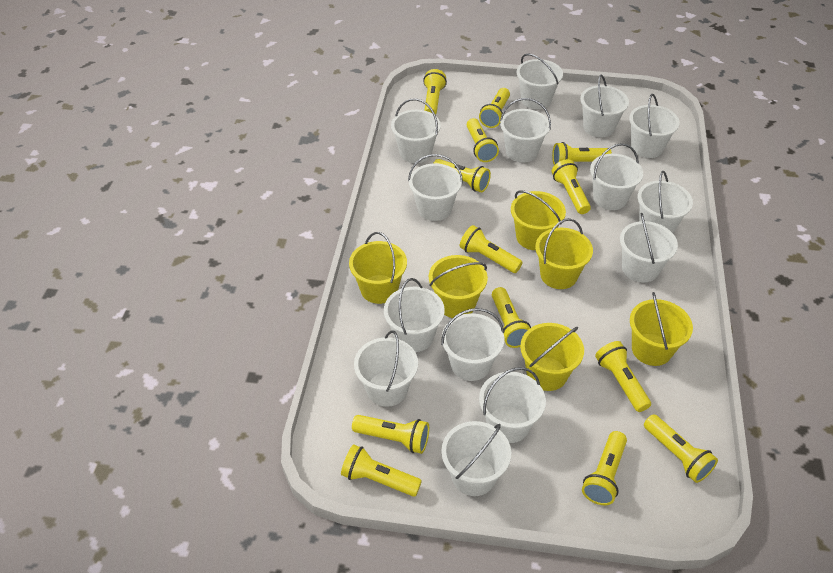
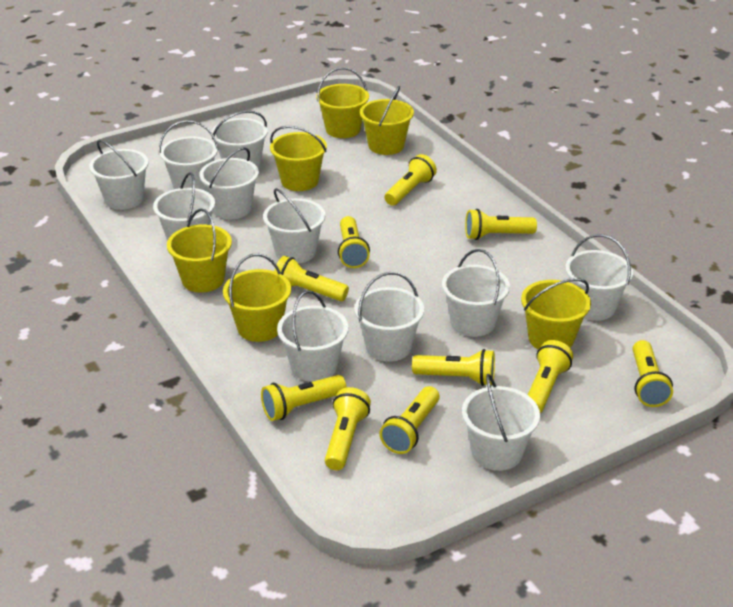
white bucket: [354,330,418,407] [384,278,445,352] [391,98,441,163] [408,154,463,221] [441,308,504,381] [441,421,511,496] [479,367,546,443] [500,98,551,162] [517,53,563,109] [580,74,629,137] [590,143,643,210] [620,213,678,283] [629,94,680,158] [638,171,693,233] = 14 -> [89,140,149,210] [153,172,215,241] [159,120,219,191] [200,147,259,219] [212,110,268,170] [263,188,325,264] [277,290,348,382] [354,272,424,362] [442,249,510,337] [462,374,540,471] [565,234,633,321] = 11
yellow flashlight: [341,444,422,497] [352,415,429,454] [423,69,447,115] [433,159,491,192] [460,225,523,273] [467,118,499,162] [479,88,510,128] [492,287,531,348] [552,142,612,165] [552,159,591,214] [582,431,627,505] [595,341,651,412] [644,414,718,483] = 13 -> [261,375,347,421] [274,256,349,301] [325,387,371,470] [338,216,370,268] [379,386,440,454] [385,154,437,206] [412,349,495,386] [465,209,537,240] [528,340,573,413] [633,340,673,407] = 10

